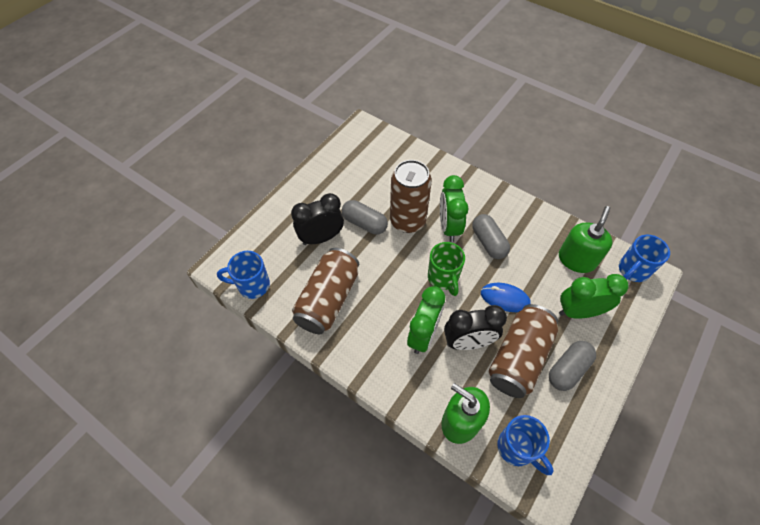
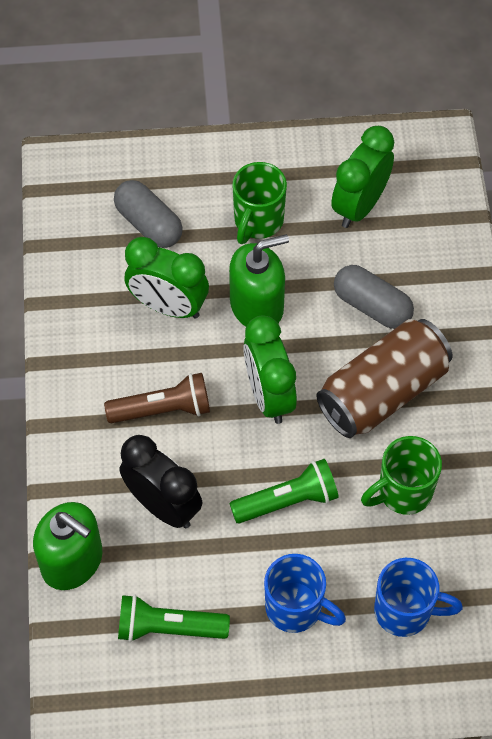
black clock: [291,193,344,245] [444,305,507,350] = 2 -> [119,435,203,528] = 1
blue mouse: [481,283,531,312] = 1 -> none = 0
blue mug: [217,251,270,299] [497,415,553,475] [619,235,670,282] = 3 -> [264,554,346,633] [374,558,463,637] = 2
brown can: [292,248,359,334] [390,160,432,233] [489,304,558,398] = 3 -> [316,319,453,438] = 1
brown flashlight: none = 0 -> [104,373,210,423] = 1
green flashlight: none = 0 -> [118,595,230,642] [229,459,339,524] = 2
green mug: [428,242,465,296] = 1 -> [232,162,287,244] [361,436,442,515] = 2
grey capsule: [342,200,388,235] [472,214,510,259] [549,341,596,391] = 3 -> [114,180,183,248] [334,265,414,329] = 2

